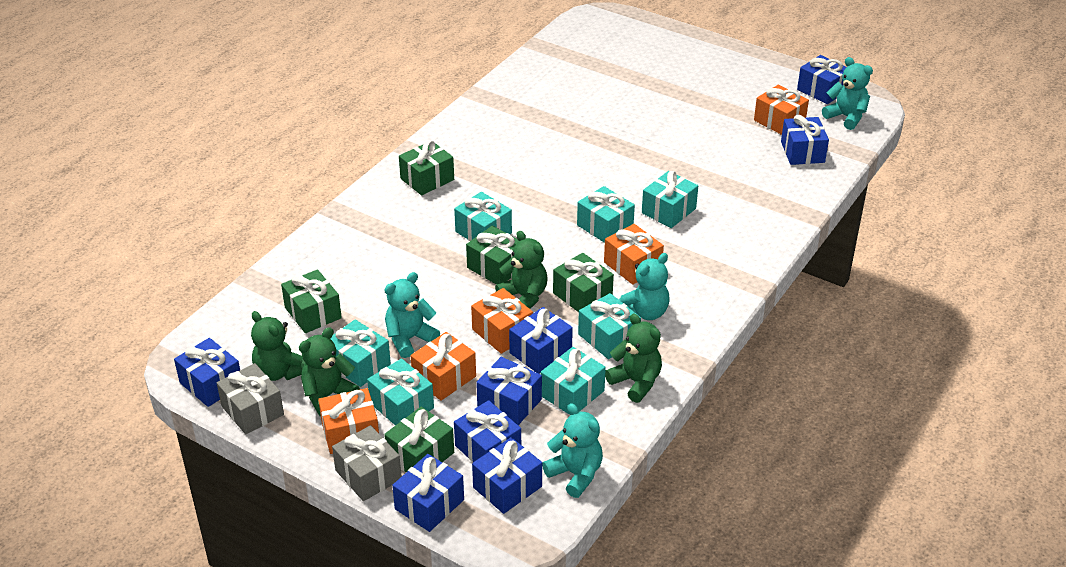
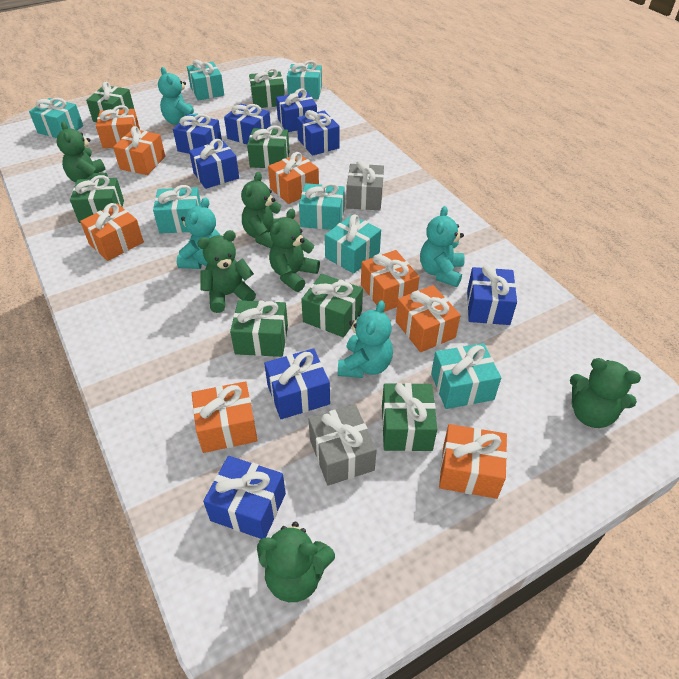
green gift: [281,269,342,333] [384,407,454,472] [399,140,454,195] [466,226,519,285] [553,253,614,312] = 5 -> [70,175,124,223] [86,82,134,122] [230,300,288,357] [247,125,289,168] [249,68,285,108] [301,274,363,338] [382,383,437,451] = 7
green teddy bear: [251,311,305,381] [299,327,360,417] [495,231,547,309] [605,314,662,403] = 4 -> [56,121,108,183] [197,230,256,313] [241,172,281,249] [257,522,335,602] [269,209,320,292] [570,358,641,428] = 6
orange gift: [318,388,379,454] [411,332,476,401] [471,288,533,354] [604,224,664,285] [754,85,809,135] = 5 -> [80,203,144,261] [96,105,140,148] [113,126,165,175] [192,381,258,453] [268,152,319,204] [361,250,419,312] [396,285,461,352] [439,424,507,499] = 8

